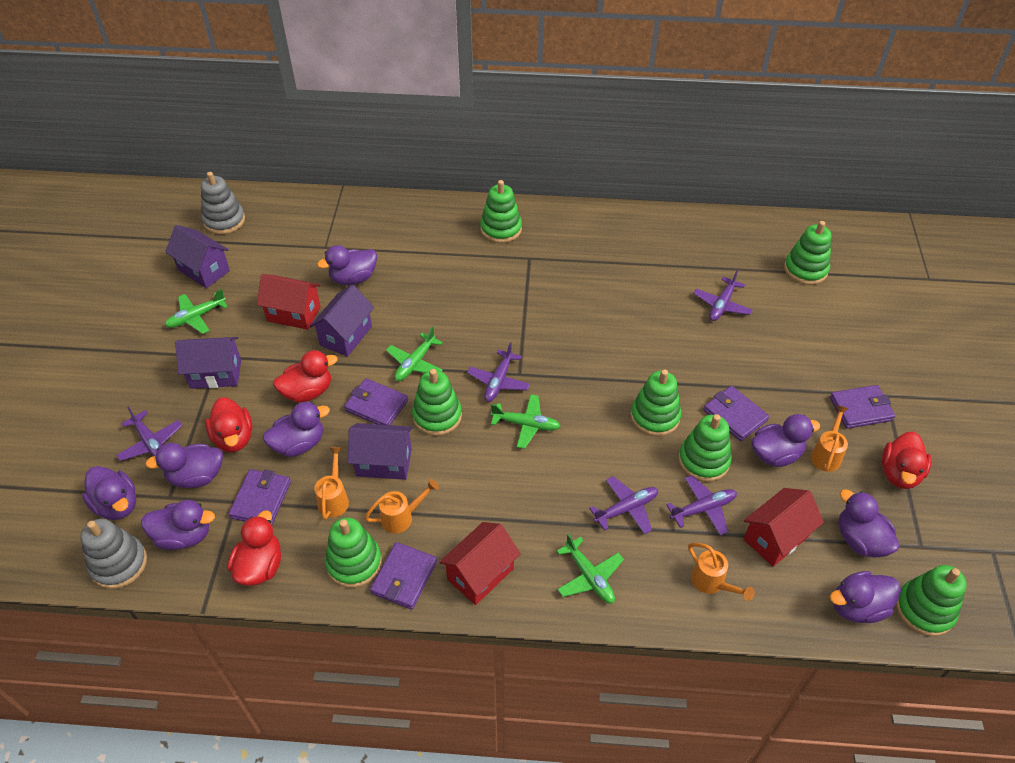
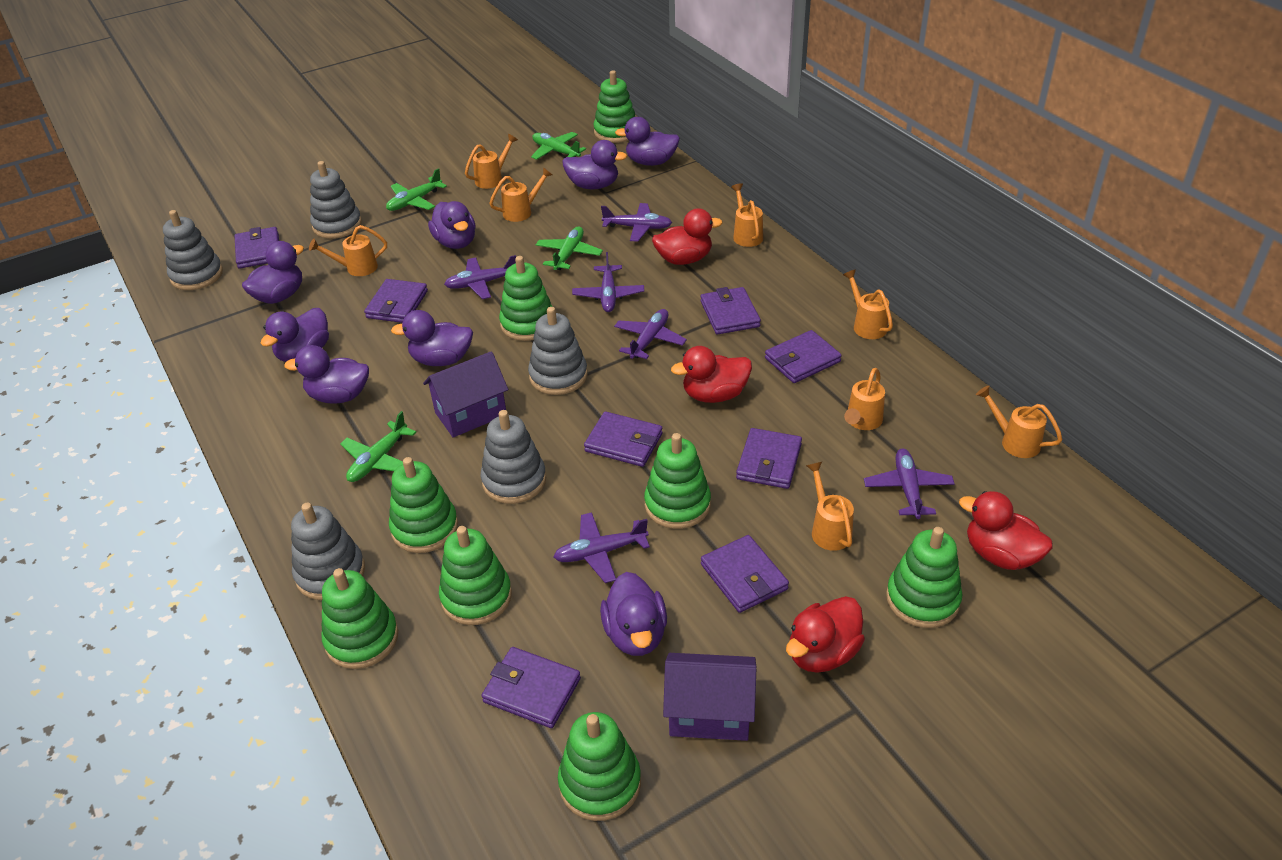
green stacking toy: [325,518,382,588] [412,369,462,436] [480,180,522,243] [631,369,681,437] [679,414,732,482] [784,221,831,285] [896,565,967,636] = 7 -> [321,568,398,669] [389,457,458,553] [439,526,512,625] [499,256,553,341] [558,712,641,821] [594,70,635,143] [644,433,711,529] [886,527,963,628] = 8
grey stacking toy: [80,519,147,589] [201,172,245,234] = 2 -> [163,210,223,290] [291,503,365,600] [310,161,362,239] [481,410,546,504] [528,307,588,395] = 5
orange watering can: [314,447,349,520] [364,479,439,534] [688,543,755,601] [810,405,849,472] = 4 -> [309,225,387,276] [465,134,518,189] [489,167,553,222] [731,183,763,247] [806,462,854,551] [843,269,893,339] [844,368,885,430] [976,385,1063,458] = 8
purple house: [165,225,230,288] [175,337,241,389] [310,285,374,357] [348,423,413,480] = 4 -> [423,351,508,438] [663,653,756,741] = 2
purple plane: [116,406,183,461] [467,342,530,402] [589,476,658,534] [666,475,737,535] [693,270,752,321] = 5 -> [444,255,516,299] [554,512,650,583] [572,252,644,312] [601,203,672,242] [614,309,687,359] [864,448,955,519] = 6
purple wallet: [229,469,291,525] [344,378,408,425] [370,542,437,609] [703,386,769,441] [830,385,895,429] = 5 -> [235,227,279,269] [364,279,428,323] [481,647,581,728] [584,411,663,467] [701,287,761,335] [701,535,789,613] [736,428,802,489] [765,330,842,383] = 8
red house: [257,274,321,330] [439,522,521,605] [744,488,824,567] = 3 -> none = 0

